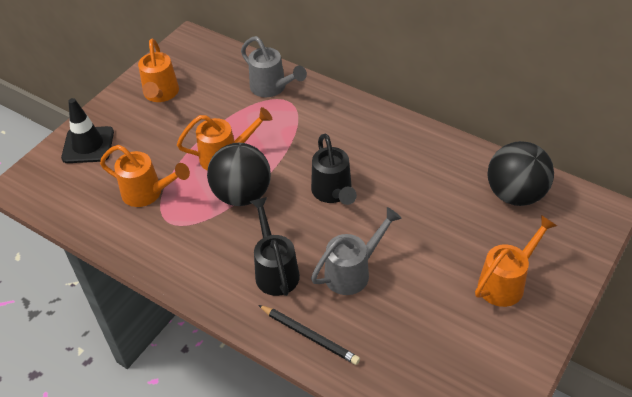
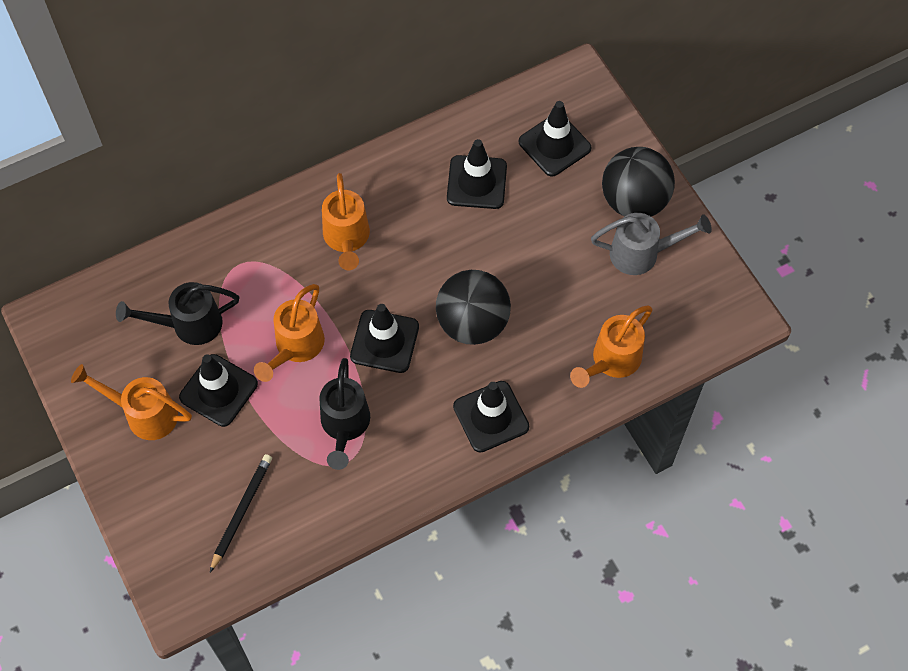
black traffic cone: [61,98,114,163] = 1 -> [179,354,258,427] [350,304,419,373] [447,139,507,209] [453,381,529,452] [519,101,591,176] = 5
grey watering can: [241,36,307,97] [311,207,402,295] = 2 -> [591,213,712,275] = 1

